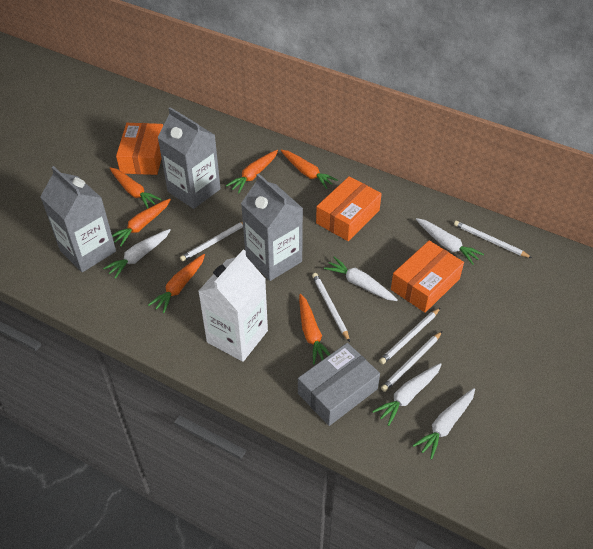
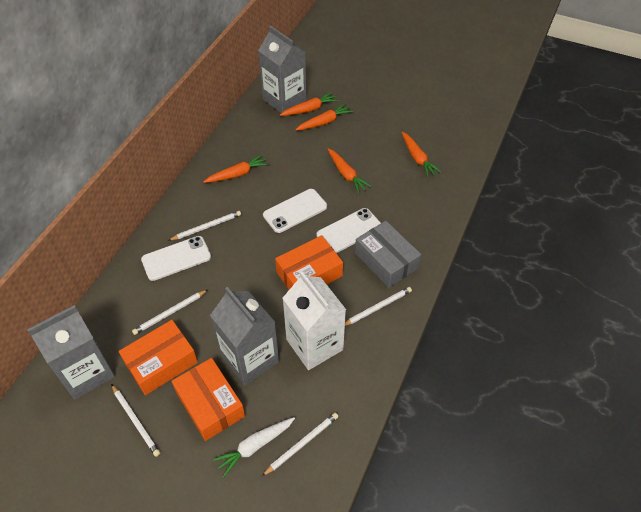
orange carrot: [109,167,162,209] [112,199,171,247] [148,254,205,313] [226,150,278,193] [281,150,338,189] [299,294,330,364] = 6 -> [204,154,269,183] [280,92,338,116] [295,103,353,131] [328,148,372,194] [402,132,441,177] = 5
white carrot: [103,229,171,279] [324,257,398,301] [372,363,442,426] [413,388,475,459] [416,218,484,265] = 5 -> [213,417,295,477] = 1
white phone: none = 0 -> [141,236,211,281] [263,189,327,233] [317,208,381,253] = 3

